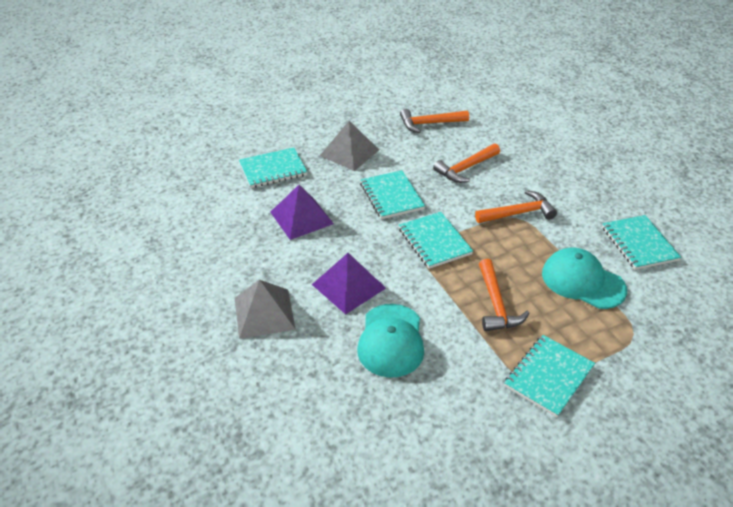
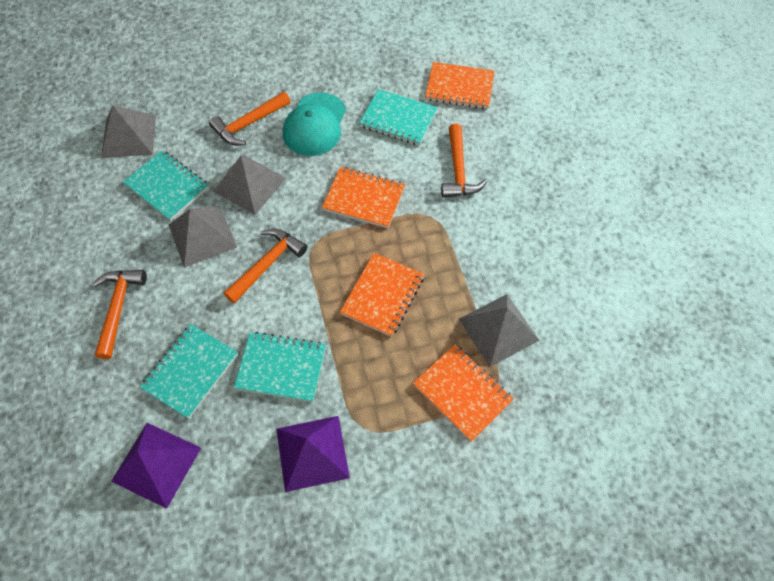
grey pyramid: [235,280,296,339] [320,121,379,171] = 2 -> [101,105,156,158] [169,206,237,268] [213,155,286,215] [459,294,540,367] = 4
orange notebook: none = 0 -> [322,167,405,228] [340,253,424,337] [413,345,514,442] [425,62,495,109] = 4
turquoise cap: [357,304,424,378] [542,248,627,309] = 2 -> [283,92,346,156] = 1
turquoise notebook: [239,147,307,188] [360,170,425,219] [399,212,473,269] [504,335,595,417] [602,215,681,270] = 5 -> [123,150,209,221] [140,324,238,419] [234,332,326,402] [359,89,438,146] = 4

